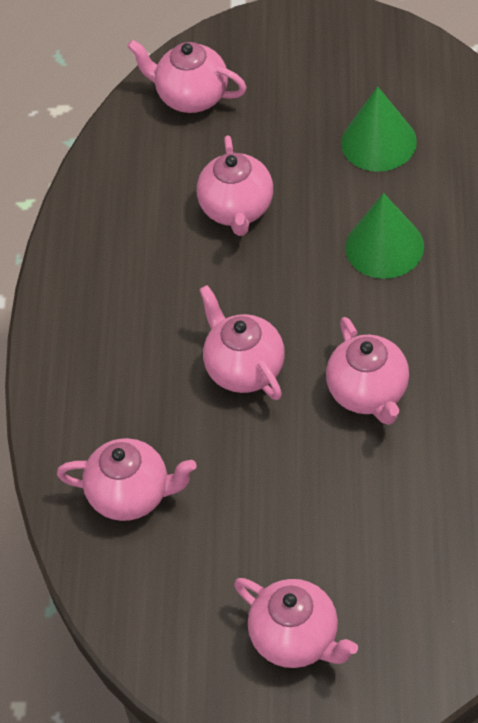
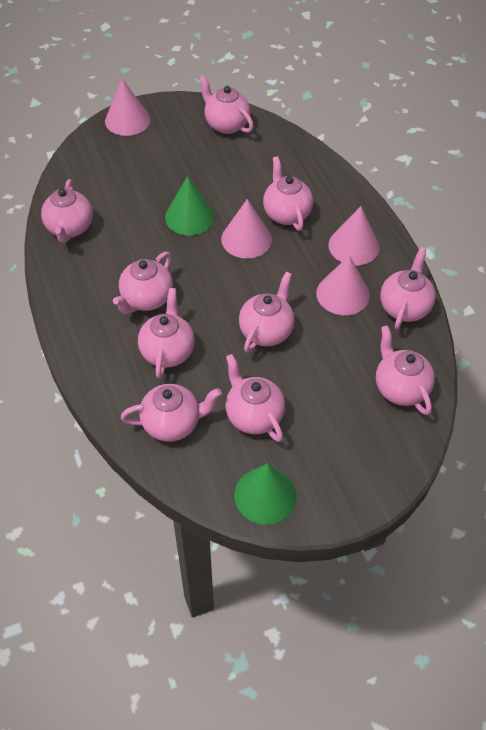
pink cone: none = 0 -> [105,79,150,136] [221,199,272,259] [316,255,370,315] [328,206,380,265] = 4
pink teapot: [57,438,197,521] [127,40,247,113] [197,135,273,236] [199,285,285,400] [234,578,358,668] [326,317,409,425] = 6 -> [41,179,93,243] [113,252,173,314] [121,384,222,442] [138,288,195,379] [199,75,254,134] [226,354,285,442] [239,272,294,353] [263,156,313,231] [376,325,435,415] [380,247,436,329] = 10

